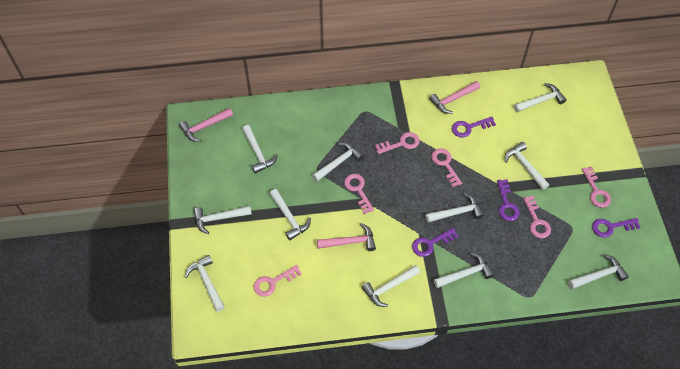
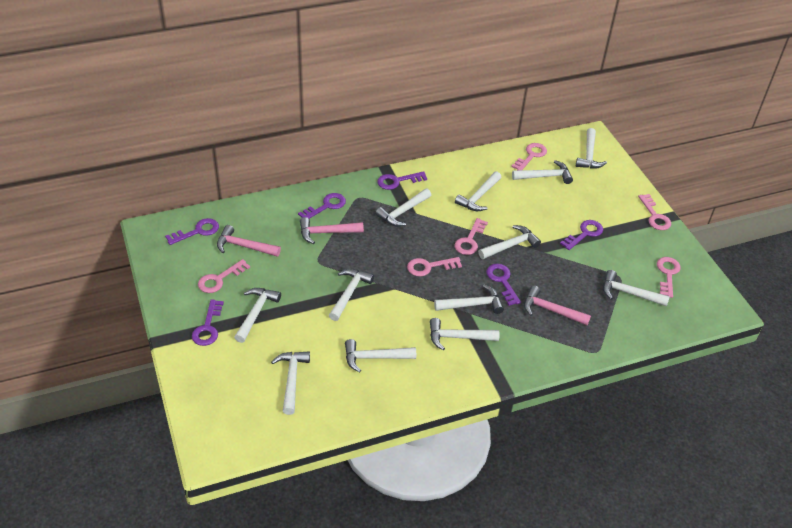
purple key: [412,228,458,257] [452,117,496,137] [497,179,520,221] [592,218,641,238] = 4 -> [165,218,219,245] [192,299,224,346] [298,193,346,219] [377,171,427,190] [486,264,521,306] [560,220,603,250] = 6
white hammer: [185,255,225,312] [194,206,252,234] [242,125,278,173] [270,189,311,240] [312,142,364,182] [362,265,420,307] [425,193,484,223] [434,253,494,288] [505,142,549,190] [513,83,567,112] [568,254,629,289] = 11 -> [234,288,281,343] [271,352,310,415] [329,269,374,321] [345,339,416,373] [375,189,431,227] [430,318,499,350] [434,285,504,314] [455,171,502,211] [478,225,541,259] [512,160,573,184] [576,128,607,169] [603,270,670,306] = 12

